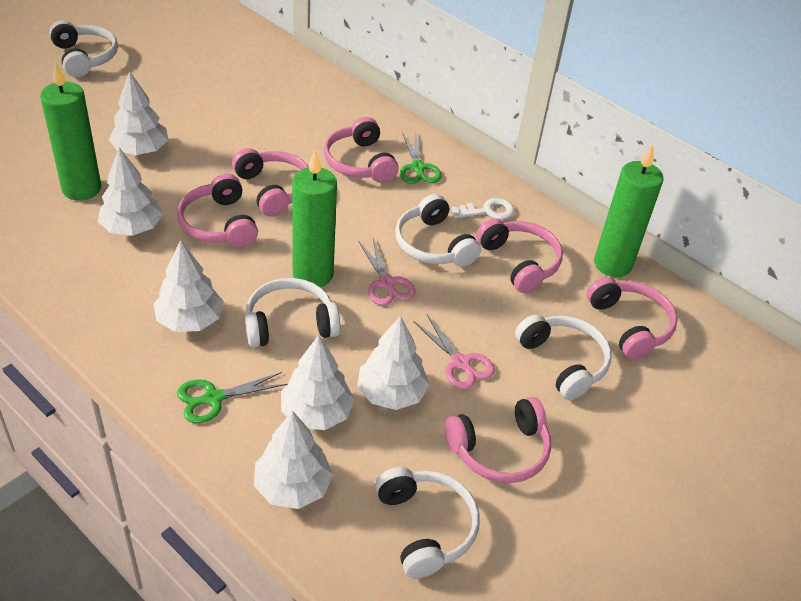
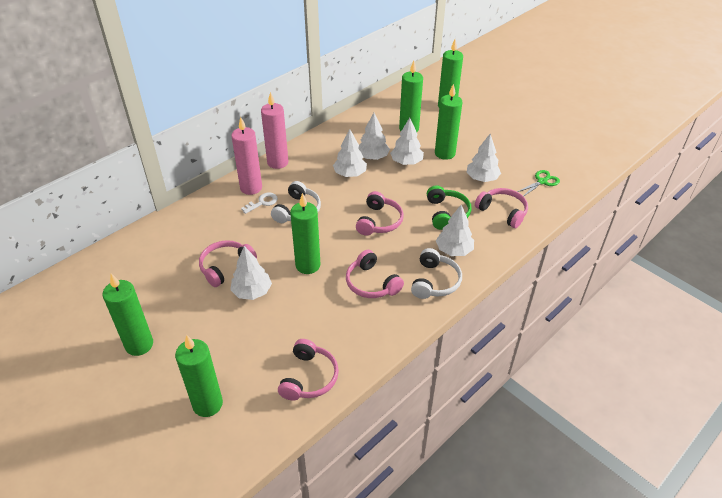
green candle: [40,62,101,201] [292,150,337,287] [594,144,664,277] = 3 -> [103,273,153,356] [175,335,223,417] [290,193,320,274] [399,61,423,132] [435,83,462,160] [438,40,463,107] = 6
green headphones: none = 0 -> [427,185,472,230] = 1
green scissors: [177,372,287,423] [400,132,442,184] = 2 -> [517,170,560,196] = 1
pink candle: none = 0 -> [231,117,262,195] [261,92,288,169] = 2
pink headphones: [177,174,258,247] [232,148,309,217] [324,117,399,183] [445,397,551,483] [476,218,563,293] [586,277,678,360] = 6 -> [199,240,257,287] [278,339,339,401] [346,250,404,298] [356,191,404,236] [475,188,528,228] = 5
pink scissors: [359,238,416,306] [413,315,495,390] = 2 -> none = 0
white headphones: [49,20,118,77] [245,278,340,348] [375,467,480,578] [395,194,481,267] [515,314,611,400] = 5 -> [271,181,321,223] [411,248,462,299] = 2

